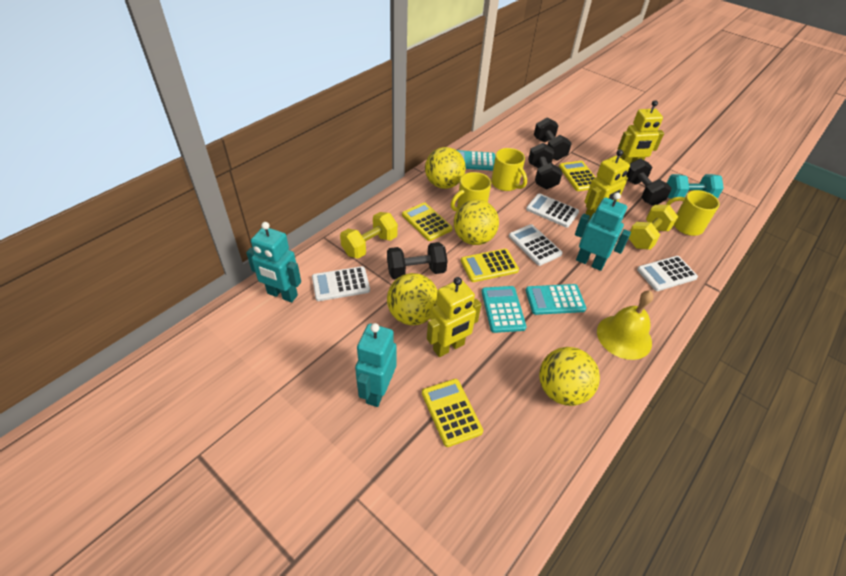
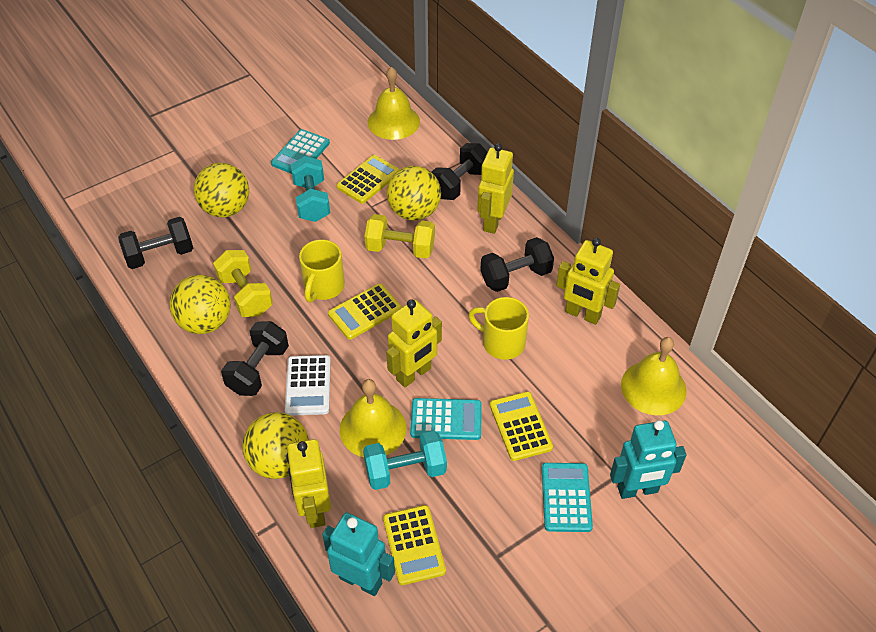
turquoise dumbbell: [667,174,724,199] = 1 -> [291,156,330,222] [363,431,447,490] = 2
turquoise robot: [246,222,301,303] [355,323,397,407] [575,193,631,271] = 3 -> [322,512,395,596] [610,420,686,499] = 2
white calculator: [312,266,370,301] [509,224,563,266] [526,193,579,228] [637,256,698,291] = 4 -> [285,355,331,416] = 1
yellow bell: [597,291,653,360] = 1 -> [340,379,407,457] [368,67,420,140] [621,337,687,415] = 3
yellow mug: [451,172,491,211] [491,148,527,191] [666,190,720,236] = 3 -> [299,240,345,302] [468,297,529,360] = 2
yellow robot: [427,277,481,357] [585,150,630,220] [618,100,664,164] = 3 -> [286,439,331,528] [386,299,442,387] [477,143,514,234] [556,238,620,325] = 4

